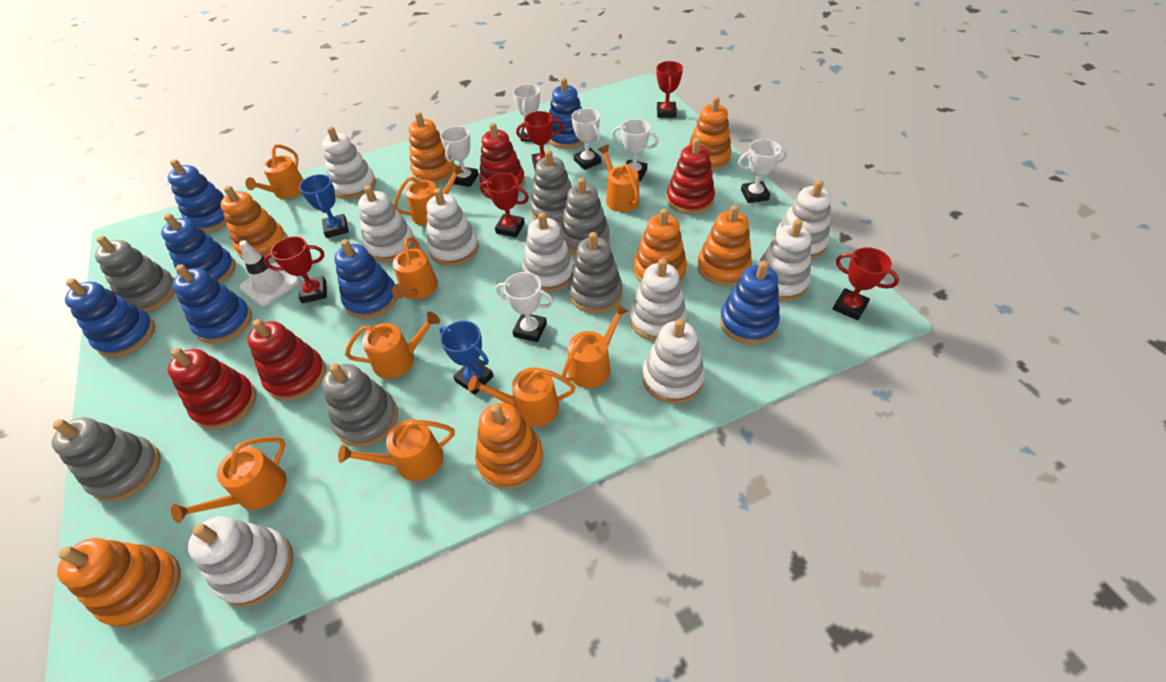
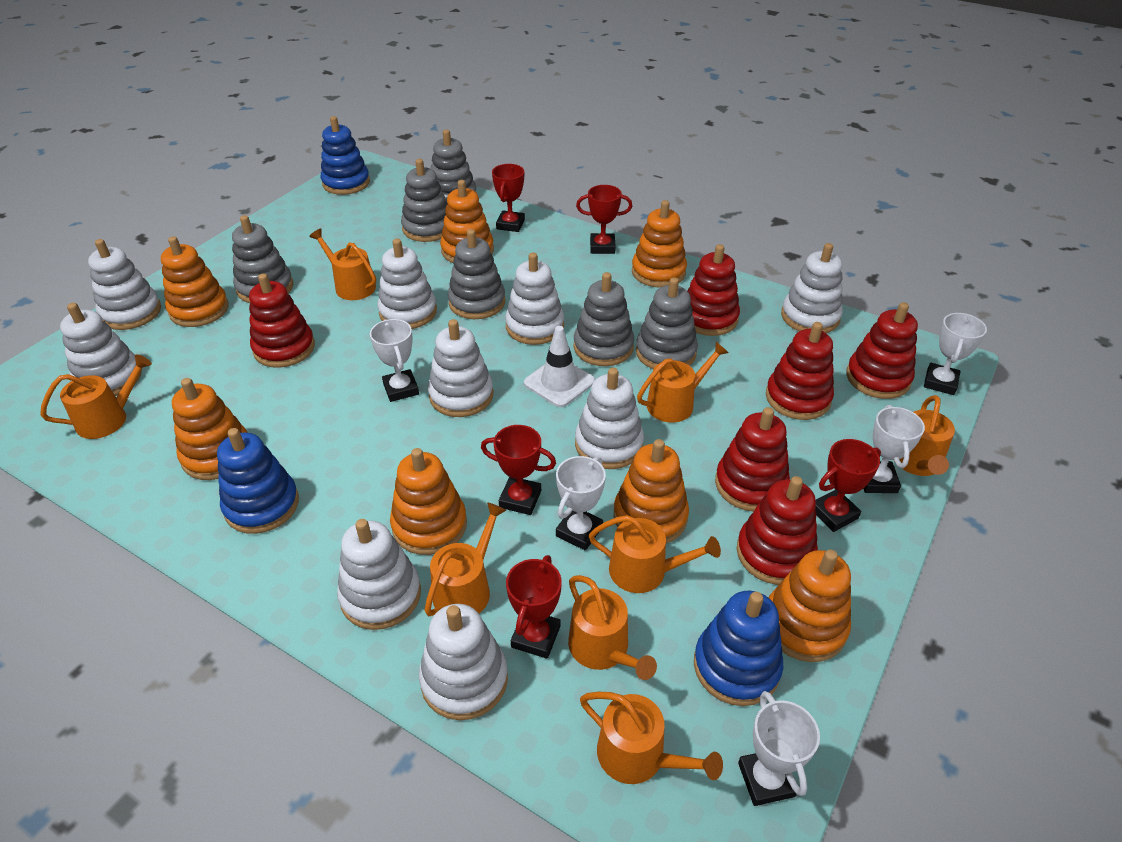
blue stacking toy: [65,278,155,358] [161,213,236,284] [168,159,227,233] [173,264,252,344] [334,239,397,319] [549,78,584,149] [720,261,780,345] = 7 -> [217,428,299,534] [321,116,370,195] [694,591,783,706] = 3
blue trophy: [299,174,349,238] [439,321,493,395] = 2 -> none = 0
orange watering can: [171,437,287,523] [245,144,304,199] [338,419,455,481] [345,312,440,379] [392,237,438,299] [394,165,464,226] [468,367,575,427] [561,304,628,388] [598,145,640,212] = 9 -> [40,354,152,439] [309,229,376,300] [425,502,506,616] [568,575,657,680] [580,692,723,784] [589,515,721,593] [637,342,729,423] [894,395,955,476] = 8
red stacking toy: [167,348,256,430] [247,319,326,401] [479,123,525,194] [666,138,715,215] = 4 -> [249,273,315,368] [687,244,740,336] [715,407,790,512] [737,476,818,585] [766,322,834,420] [846,302,918,399] = 6
white trophy: [440,126,479,187] [496,272,554,342] [513,84,540,141] [571,108,601,170] [612,119,659,181] [738,139,788,203] = 6 -> [370,319,419,402] [556,456,606,550] [738,691,820,806] [863,405,925,493] [924,313,987,395] = 5

